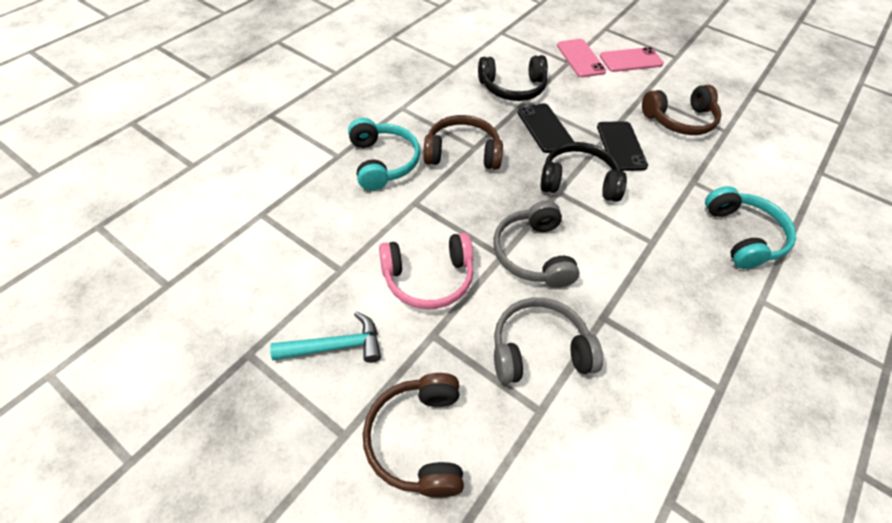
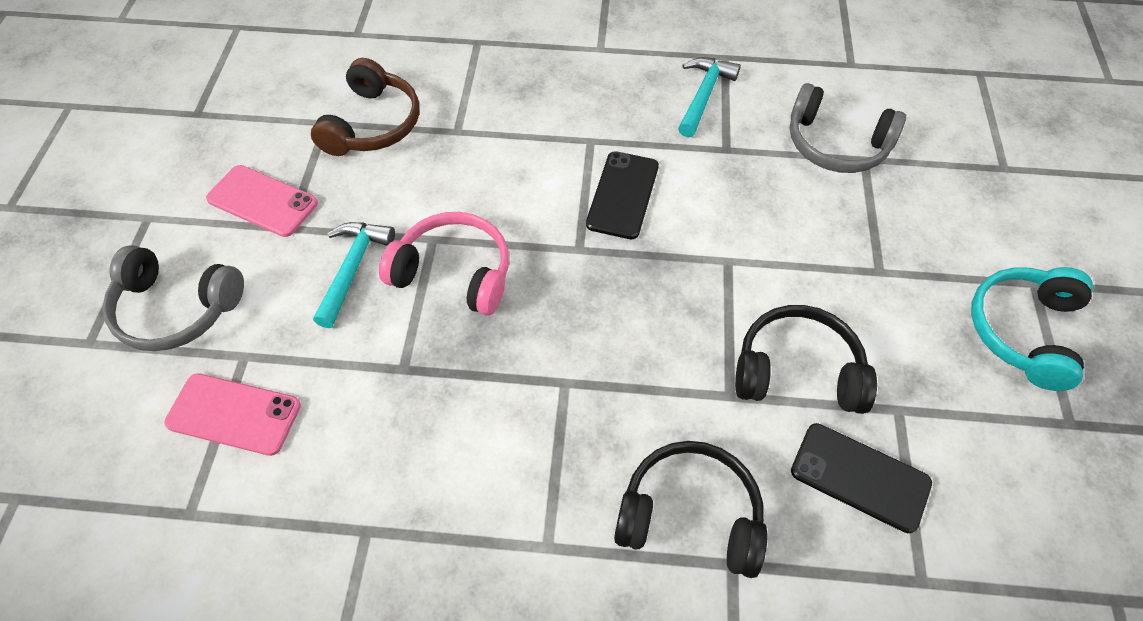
brown headphones: [363,373,464,497] [423,115,503,170] [642,85,722,135] = 3 -> [311,58,419,156] = 1
turquoise hammer: [270,312,381,363] = 1 -> [313,222,395,328] [678,57,741,137] = 2
turquoise headphones: [348,118,420,191] [705,186,796,269] = 2 -> [971,267,1093,391] = 1

